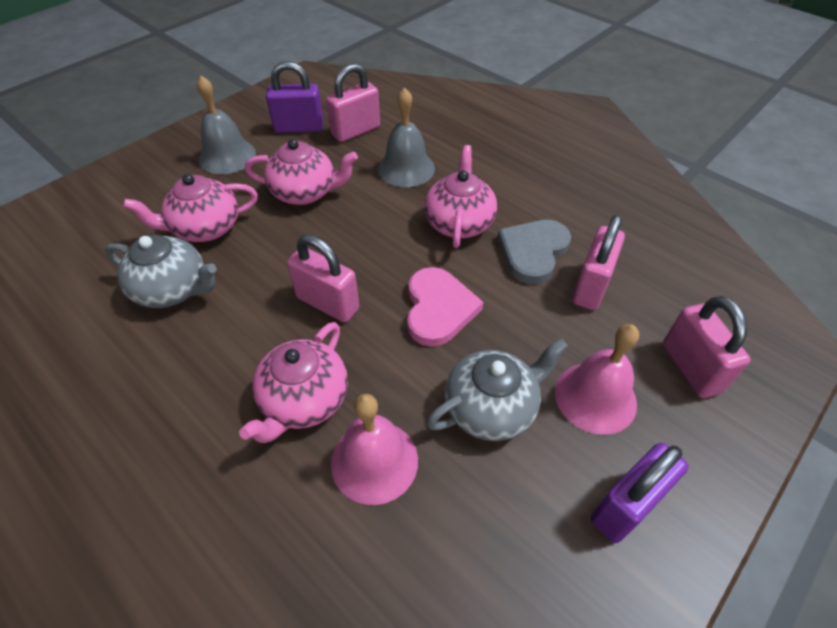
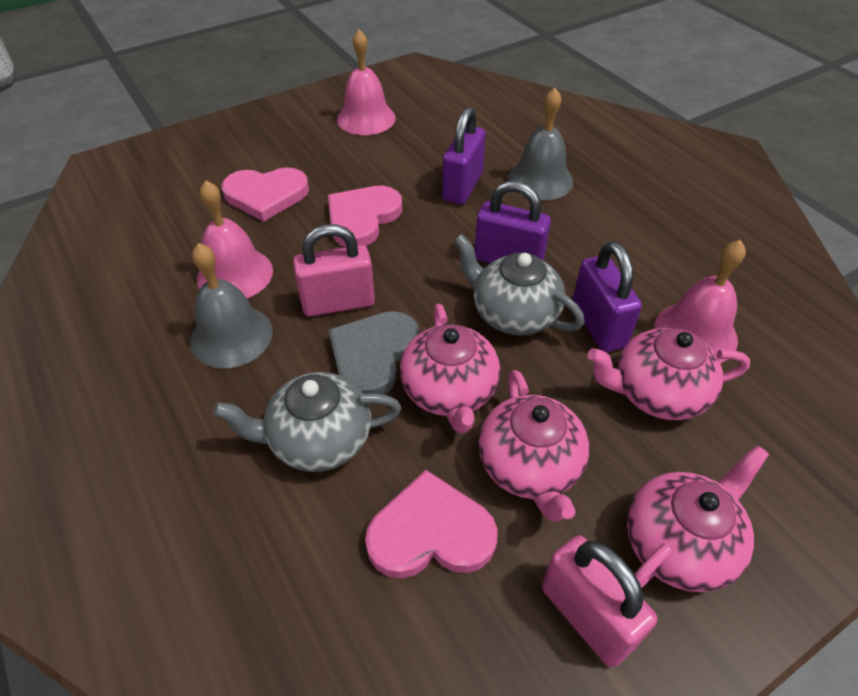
pink bell: [331,394,418,505] [555,324,639,435] = 2 -> [197,181,273,298] [337,30,396,135] [655,240,746,363] = 3
pink heart: [407,267,483,347] = 1 -> [221,167,309,222] [328,186,402,247] [365,470,498,579] = 3
pink padlock: [287,234,360,322] [326,64,380,142] [572,215,625,310] [663,296,751,398] = 4 -> [293,224,375,317] [542,535,657,667] = 2
purple padlock: [266,61,324,133] [591,442,689,543] = 2 -> [442,107,486,205] [475,181,551,263] [572,241,642,352] = 3

